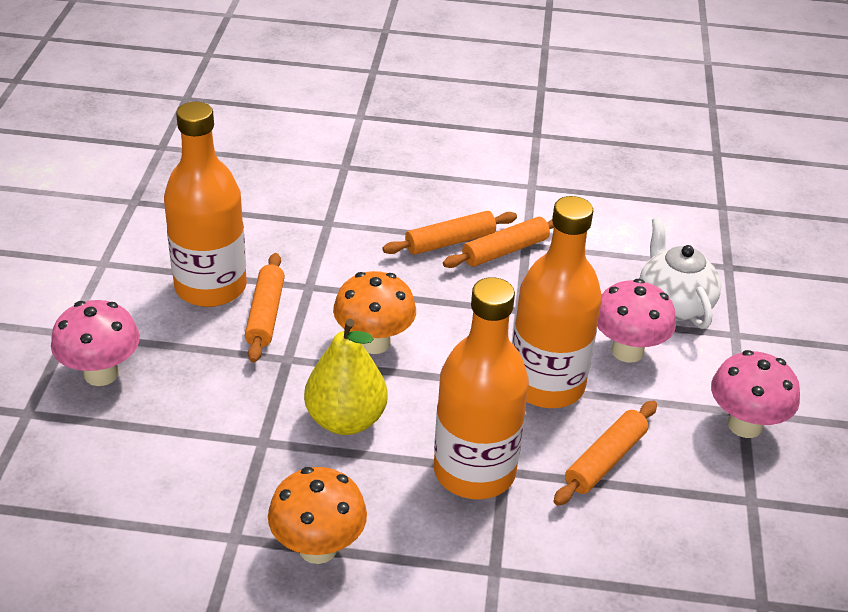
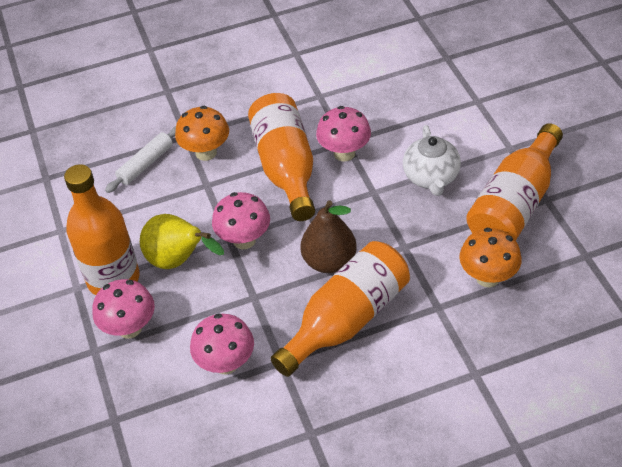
brown pear: none = 0 -> [300,200,357,273] = 1
orange bottle: [164,102,247,307] [434,277,529,499] [512,196,602,408] = 3 -> [64,164,140,295] [248,93,315,221] [270,241,410,377] [466,123,563,240] = 4
orange rolling pin: [245,253,285,363] [382,211,517,255] [443,217,554,268] [553,401,657,506] = 4 -> none = 0
pink mushroom: [51,300,140,386] [597,279,676,363] [711,350,800,438] = 3 -> [92,279,155,339] [190,314,254,375] [212,192,270,249] [316,106,371,161] = 4
white rolling pin: none = 0 -> [105,126,176,193] = 1

